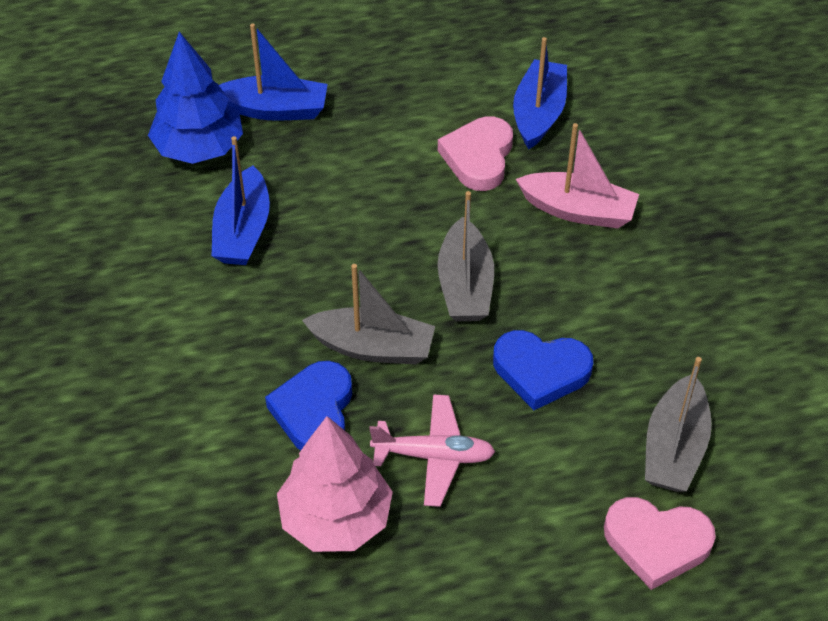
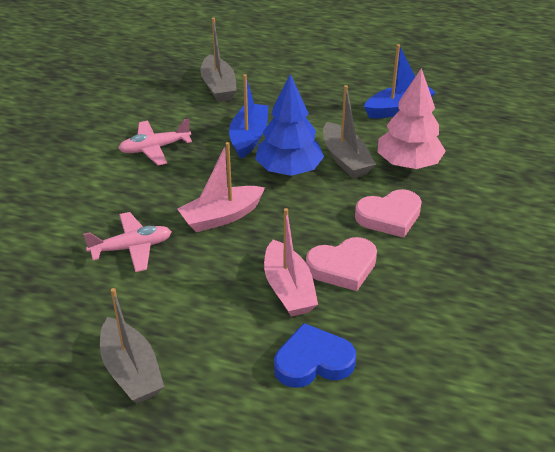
blue boat: [212,136,270,265] [219,23,328,121] [513,37,567,149] = 3 -> [229,74,268,159] [364,44,436,119] = 2
blue heart: [265,361,352,451] [493,330,593,410] = 2 -> [274,323,356,388] = 1
pink boat: [516,123,639,228] = 1 -> [177,142,265,232] [264,208,318,317] = 2
pink plane: [369,394,495,507] = 1 -> [83,212,172,272] [118,119,192,165] = 2

